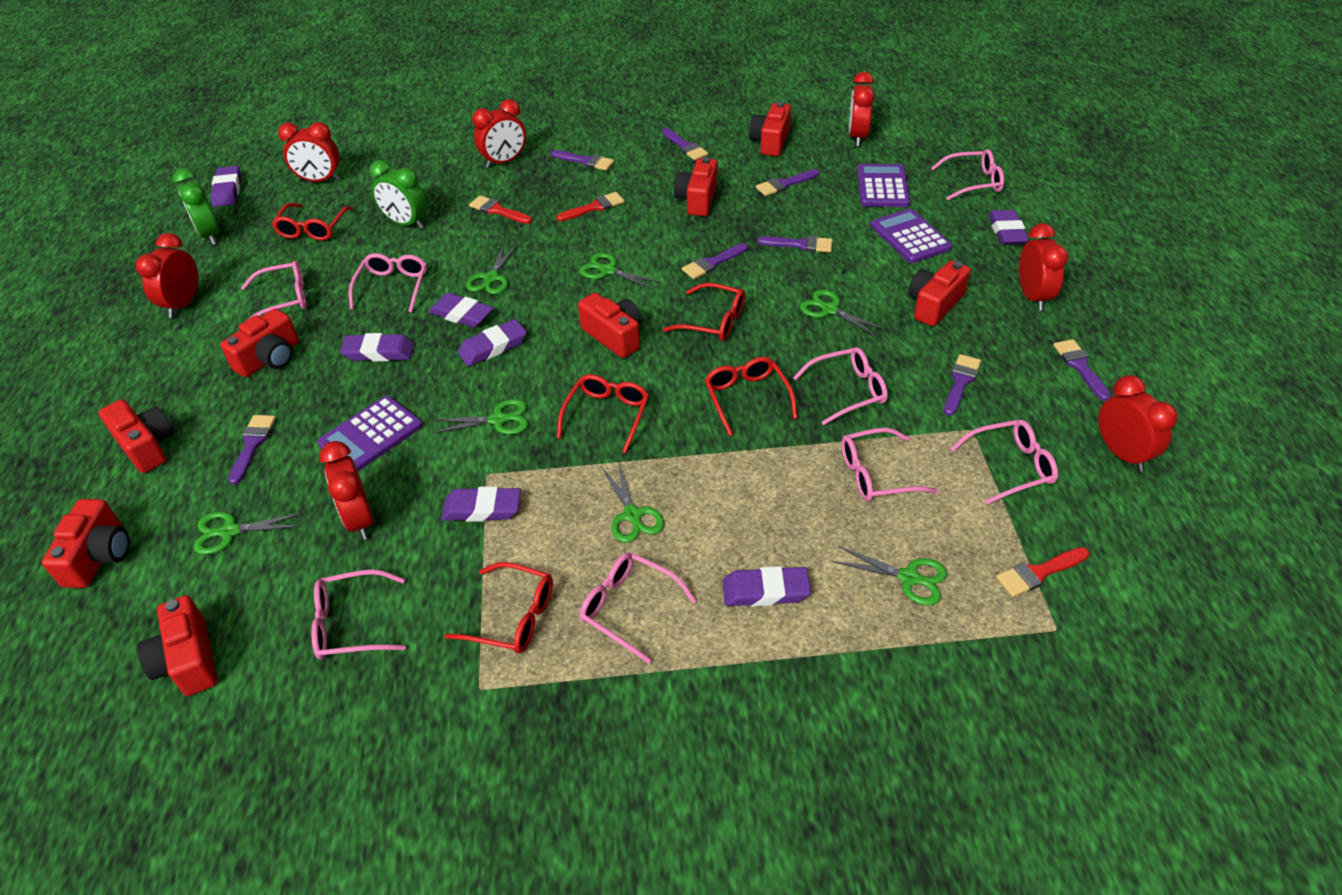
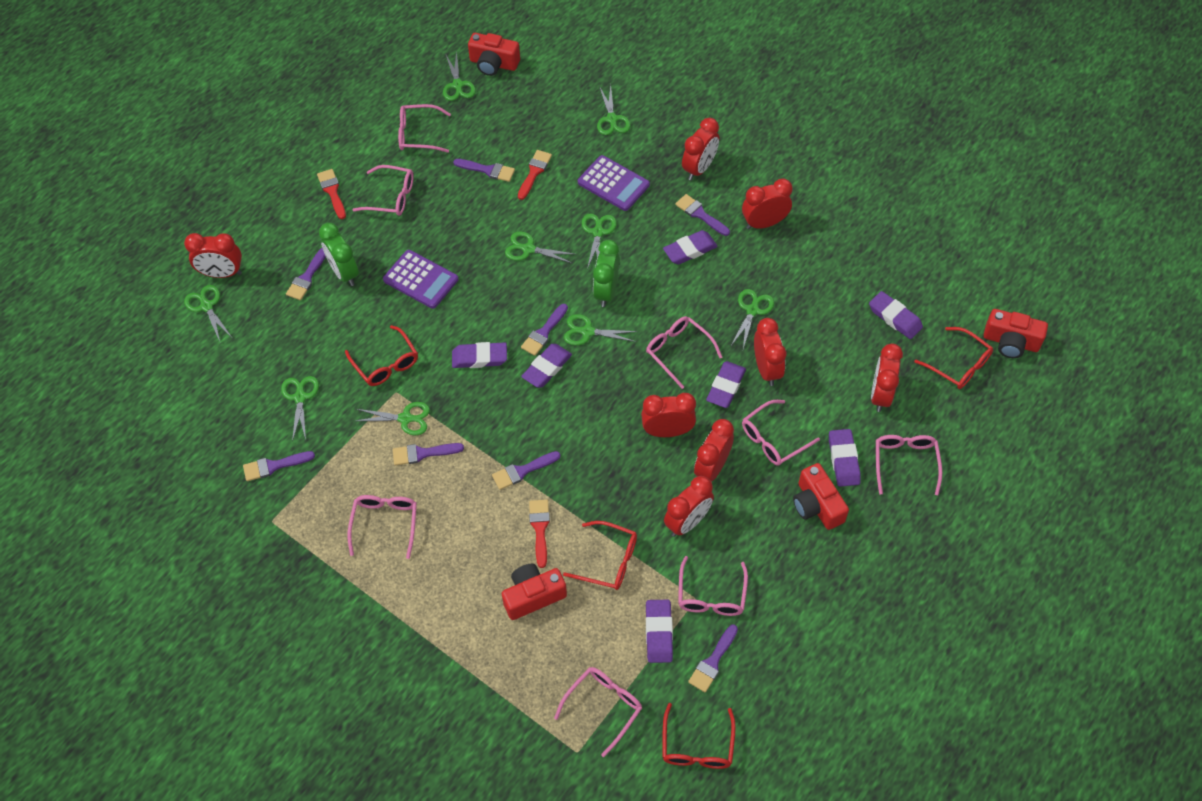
green scissors: [193,512,303,555] [432,399,528,435] [466,244,517,295] [580,253,660,290] [602,461,664,543] [800,290,885,337] [833,546,947,605] = 7 -> [184,285,231,344] [281,376,319,442] [355,402,430,435] [443,51,476,101] [505,231,574,263] [564,314,638,346] [582,214,617,269] [597,85,631,135] [731,289,774,349] = 9
purple calculator: [317,396,423,471] [857,164,910,207] [871,209,952,263] = 3 -> [383,250,459,309] [578,155,650,211] = 2
red camera: [42,499,130,588] [99,399,174,473] [137,595,218,696] [220,309,299,377] [578,293,642,358] [674,157,717,216] [749,102,791,156] [908,260,971,326] = 8 -> [468,33,520,76] [502,564,567,620] [793,463,849,530] [984,309,1048,358] = 4
red clock: [136,233,198,318] [278,122,340,182] [319,441,374,540] [472,99,526,168] [849,72,875,146] [1019,223,1068,311] [1099,375,1178,472] = 7 -> [184,233,242,278] [641,393,696,437] [664,476,714,537] [682,118,719,180] [694,419,734,482] [742,178,793,229] [754,318,786,386] [871,344,903,412] = 8
red glasses: [272,203,353,241] [445,562,553,654] [557,374,649,453] [663,283,745,341] [705,357,798,436] = 5 -> [345,325,418,386] [563,521,637,590] [662,703,736,769] [914,327,993,389] = 4

